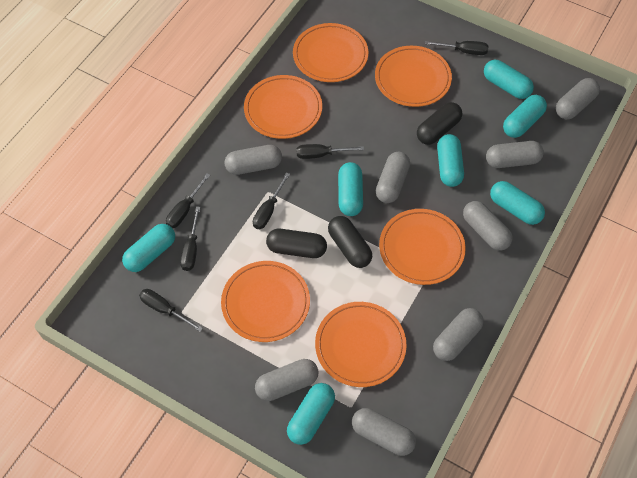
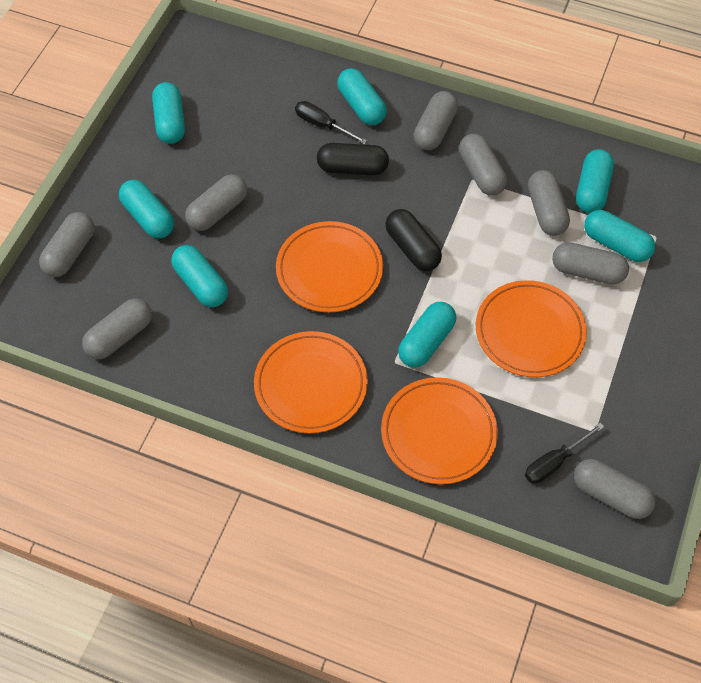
black capsule: [266,229,327,258] [328,216,372,268] [417,102,462,145] = 3 -> [317,143,389,175] [385,209,442,271] = 2
black screwdriver: [139,289,203,332] [166,174,210,228] [180,207,200,271] [253,172,290,229] [296,144,364,159] [425,41,489,55] = 6 -> [295,101,367,144] [525,423,604,484] = 2
orange plate: [221,261,310,342] [244,75,322,139] [293,23,368,82] [315,302,407,387] [375,46,452,107] [379,209,466,285] = 6 -> [254,331,368,433] [276,221,383,313] [381,377,498,484] [476,280,587,377] = 4

